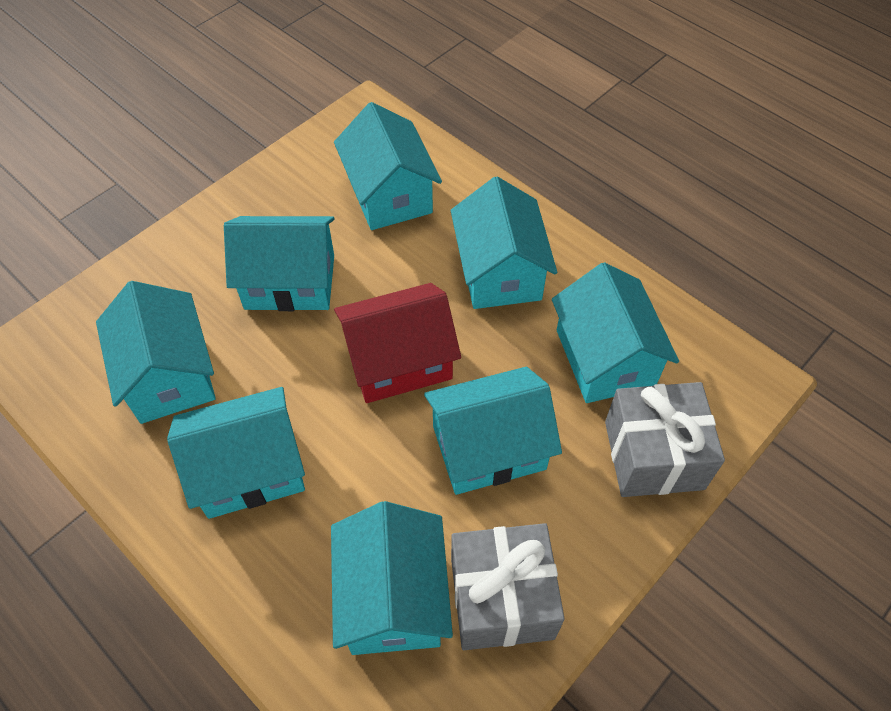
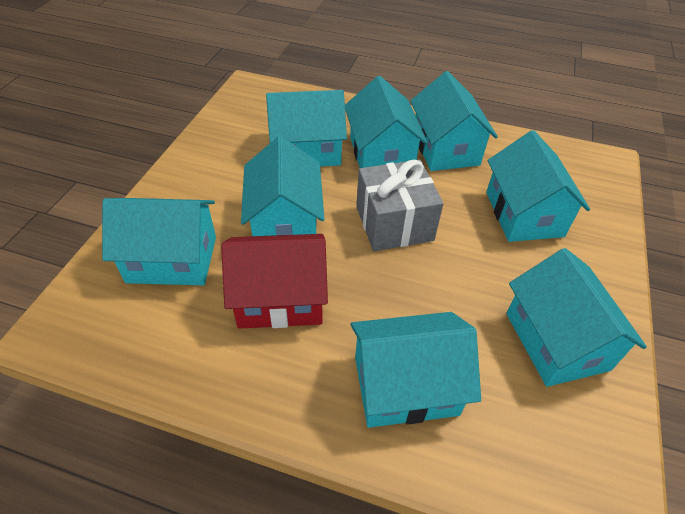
grey gift: [451,523,565,650] [605,382,725,497] = 2 -> [356,160,444,251] = 1

